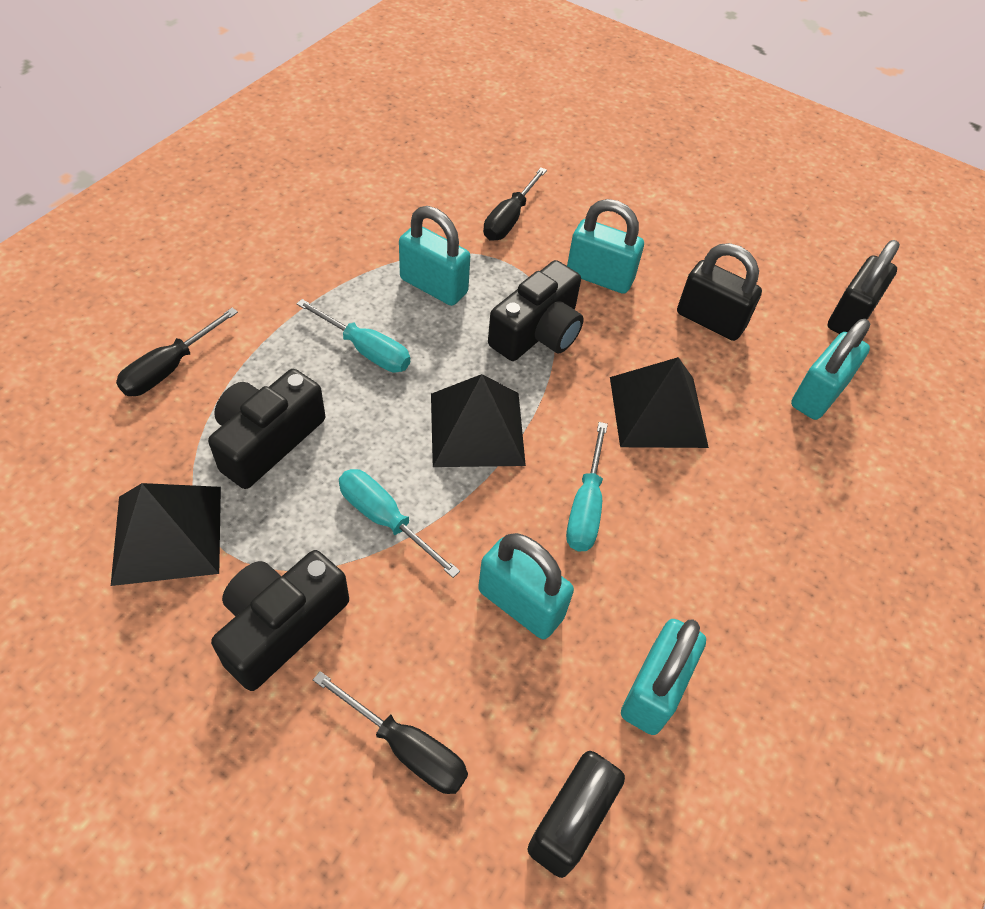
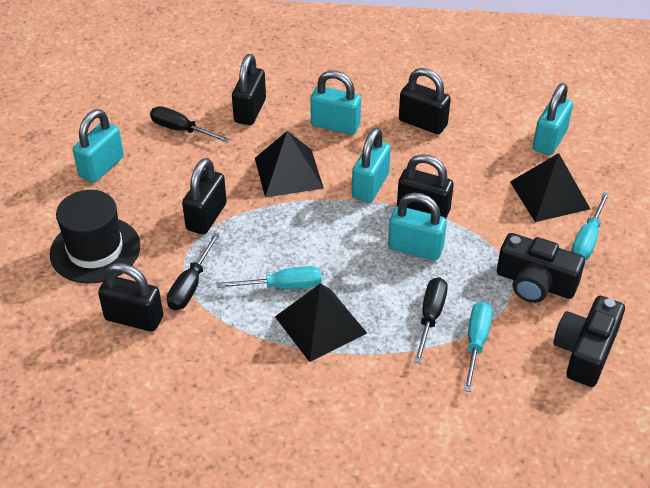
black camera: [208,369,325,489] [211,550,349,691] [488,260,584,361] = 3 -> [497,233,585,303] [554,296,625,387] = 2
black hat: none = 0 -> [50,190,140,284] = 1
black padlock: [528,751,625,878] [677,243,762,341] [827,240,900,334] = 3 -> [98,263,163,331] [182,158,227,235] [232,54,266,125] [397,154,454,218] [399,68,451,134] = 5

